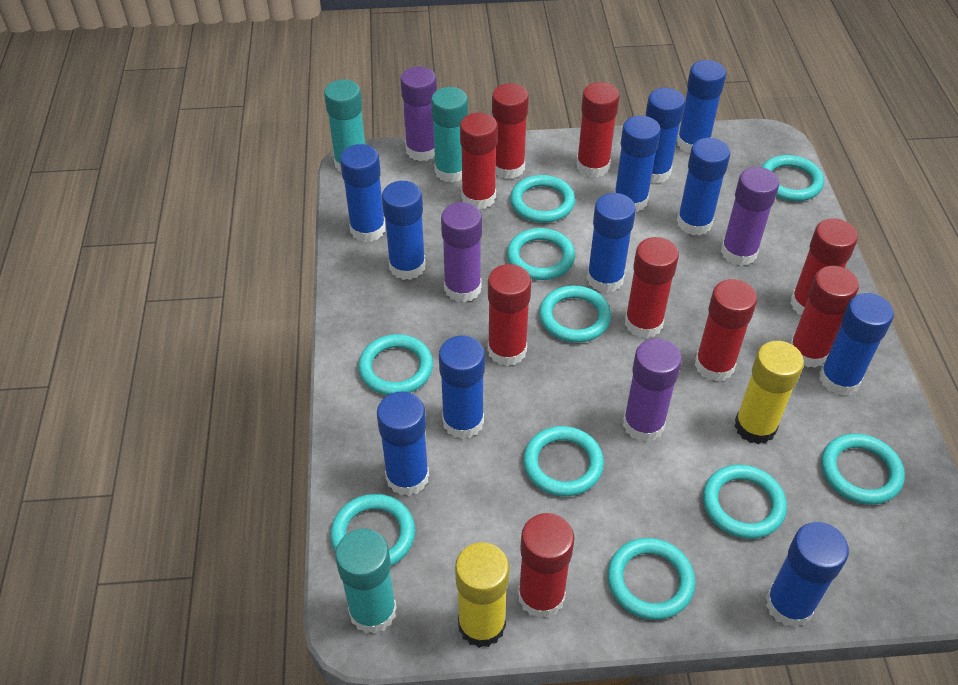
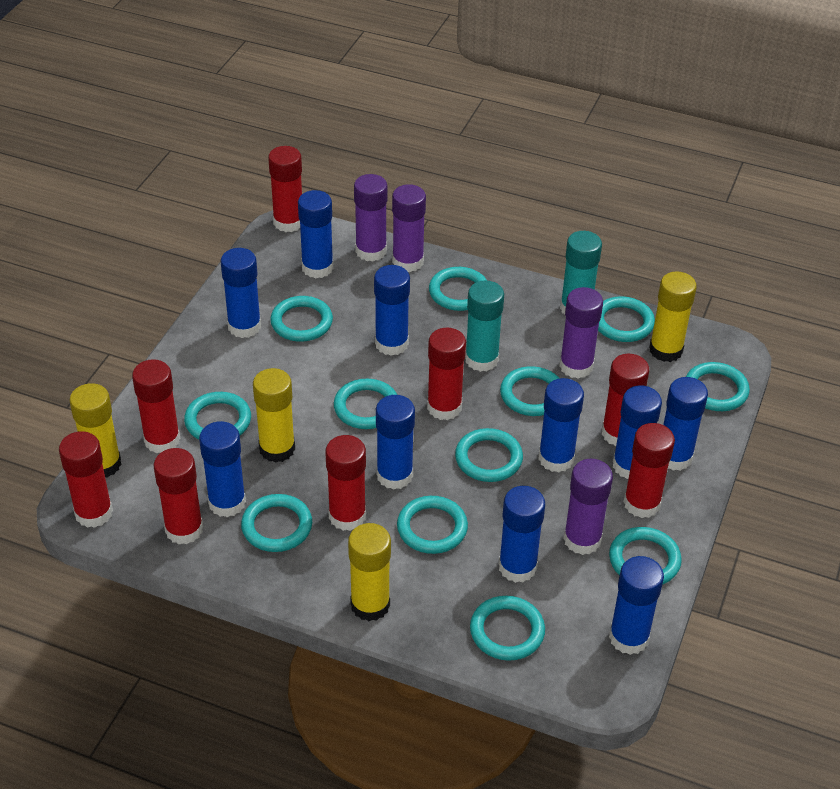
blue glue stick: [340,144,385,242] [377,391,429,496] [382,181,426,280] [439,336,485,439] [587,193,636,293] [614,115,661,212] [646,88,685,183] [677,60,726,153] [677,138,730,235] [766,522,849,627] [819,293,894,396] = 11 -> [199,421,246,517] [221,248,261,338] [298,190,334,278] [374,265,410,356] [376,395,415,490] [499,486,545,583] [538,378,584,472] [609,556,664,655] [613,385,662,479] [663,377,708,471] = 10
red glue stick: [460,113,498,209] [488,264,531,366] [492,84,529,179] [518,513,574,618] [576,82,619,178] [625,237,679,338] [695,279,757,382] [790,218,858,315] [790,266,859,368] = 9 -> [59,431,113,528] [132,359,180,453] [153,448,203,544] [268,146,302,232] [326,435,366,531] [427,328,466,420] [602,354,649,446] [623,423,675,518] = 8
turquoise glue stick: [324,79,365,173] [335,528,397,634] [431,87,468,183] = 3 -> [465,280,504,372] [560,231,602,317] = 2
turquoise ring: [330,494,415,566] [358,334,433,395] [507,228,575,280] [510,175,575,223] [523,426,604,496] [539,285,611,343] [607,538,695,620] [703,464,787,539] [762,155,824,201] [821,433,905,505] = 10 -> [184,392,251,439] [241,494,312,552] [270,296,333,342] [334,379,397,429] [397,496,468,554] [429,267,487,311] [455,428,523,482] [470,596,545,661] [500,366,560,416] [598,296,655,342] [609,527,682,585] [686,362,750,411] = 12
yellow glue stick: [455,542,509,648] [734,341,804,444] = 2 -> [69,383,121,477] [253,368,295,463] [348,523,391,621] [649,271,697,362] = 4

